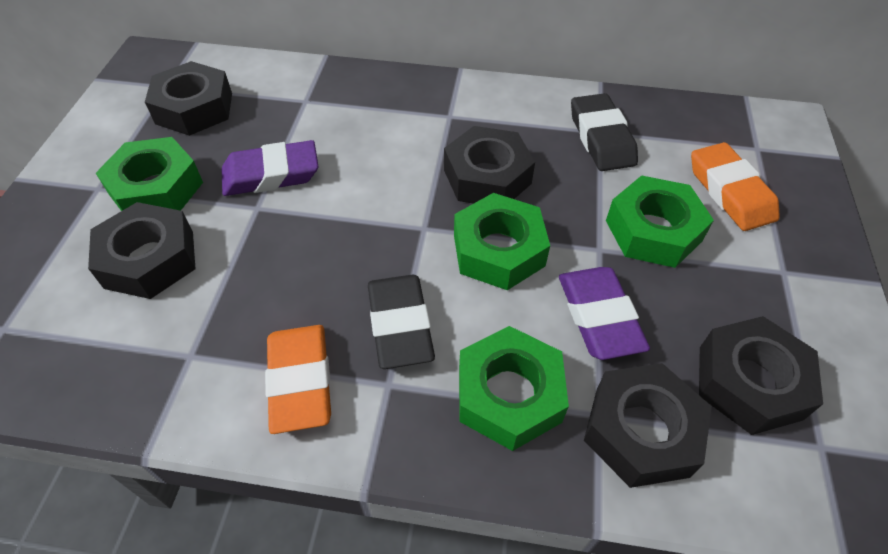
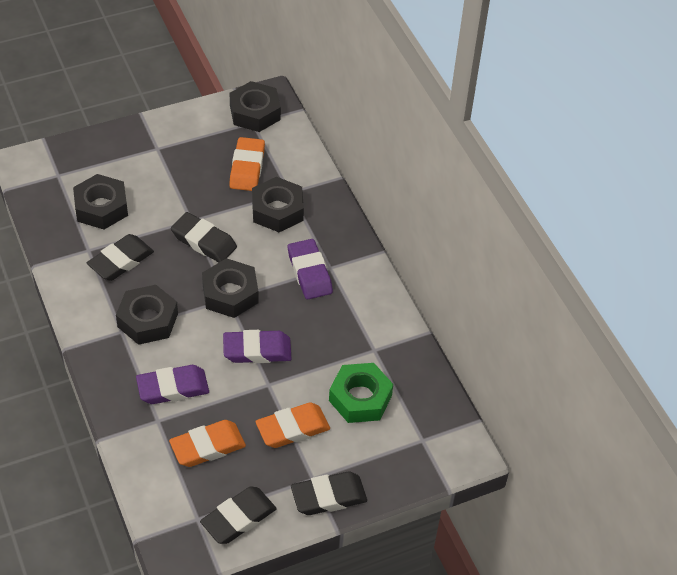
black eraser: [368,275,435,369] [571,93,638,171] = 2 -> [87,234,154,281] [171,212,237,262] [200,487,276,544] [291,471,367,515] = 4
green nut: [96,137,203,211] [454,193,550,290] [459,326,569,451] [606,175,714,268] = 4 -> [329,363,393,423] = 1
orange eraser: [265,325,331,434] [691,142,780,231] = 2 -> [169,420,246,467] [229,137,265,191] [255,402,330,448] = 3
purple eraser: [222,140,319,196] [559,267,650,360] = 2 -> [136,365,209,404] [223,330,292,363] [288,239,333,299] = 3

